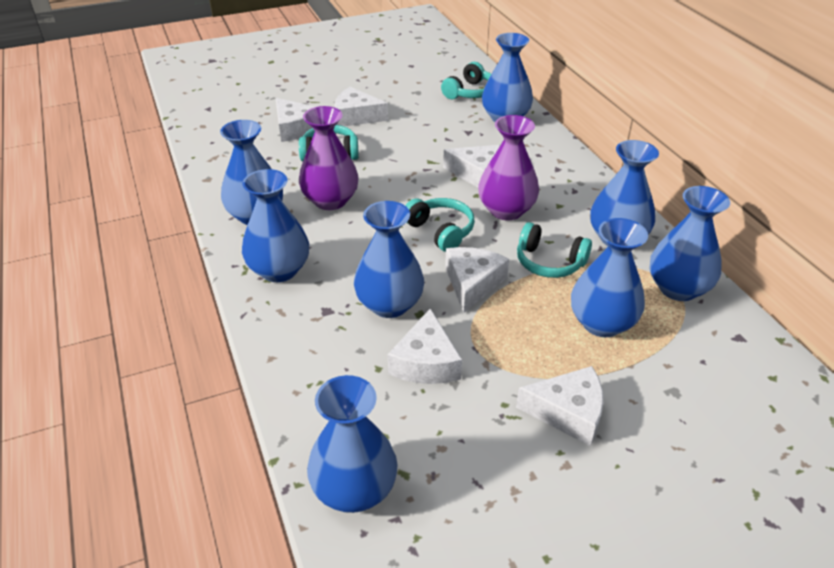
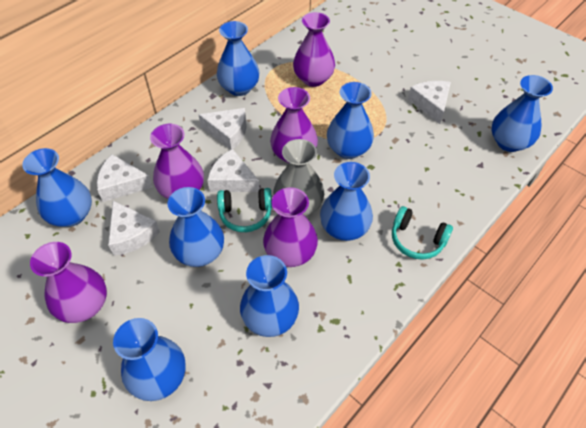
grey vase: none = 0 -> [273,139,324,216] = 1
purple vase: [299,106,359,210] [478,115,539,221] = 2 -> [30,242,107,323] [150,124,204,199] [263,187,318,267] [270,87,318,163] [293,12,335,87] = 5
turquoise headphones: [299,125,359,161] [405,198,475,252] [441,62,491,99] [517,222,592,278] = 4 -> [217,188,272,232] [392,206,453,260] = 2
white cheese: [276,98,316,142] [335,87,388,126] [388,308,462,384] [443,145,500,188] [445,247,509,313] [516,366,604,446] = 6 -> [97,154,153,202] [108,201,160,256] [198,108,247,150] [207,149,260,192] [408,81,451,124] = 5

